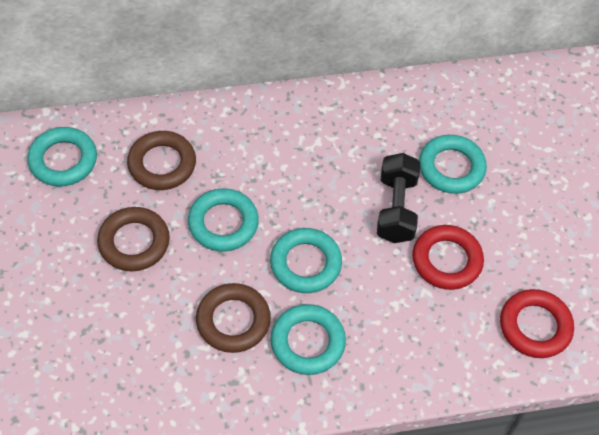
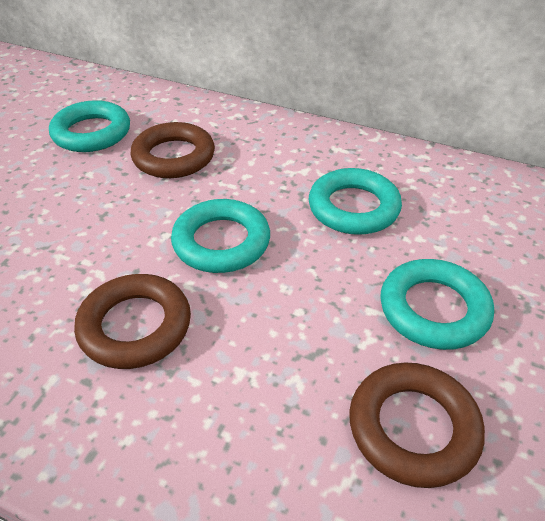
black dumbbell: [377,153,420,243] = 1 -> none = 0
red ring: [412,225,484,290] [500,289,574,358] = 2 -> none = 0
turquoise ring: [27,127,97,187] [188,188,259,251] [270,228,342,293] [271,304,346,375] [419,135,487,194] = 5 -> [49,100,130,152] [171,199,270,273] [309,168,402,235] [380,259,494,350] = 4

